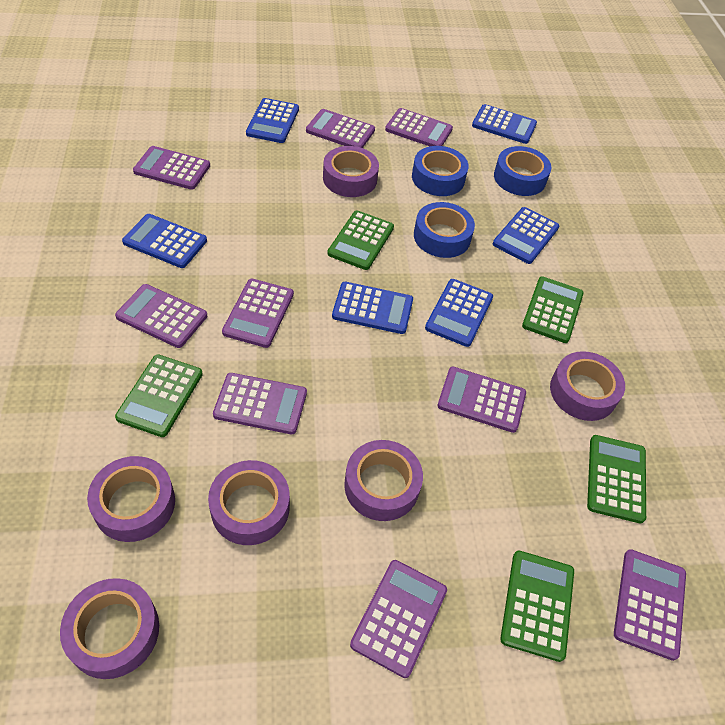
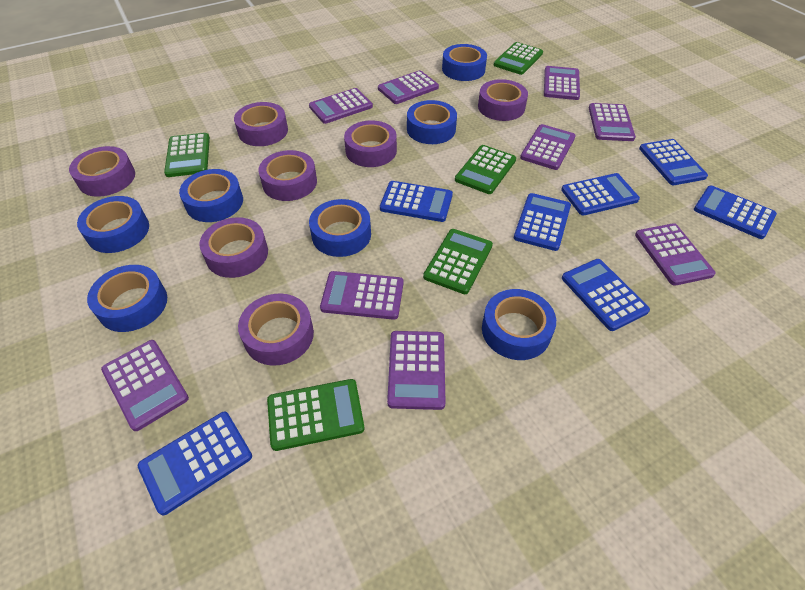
blue calculator: [122,214,207,268] [246,98,299,143] [332,282,413,334] [425,279,493,347] [472,104,537,144] [493,207,559,264] = 6 -> [138,412,252,515] [380,181,453,222] [514,193,571,251] [561,173,640,216] [562,259,650,331] [639,139,708,185] [694,186,777,239] = 7
blue tape: [412,146,469,196] [414,202,475,258] [494,146,552,196] = 3 -> [77,196,149,253] [87,265,167,332] [179,169,243,222] [309,199,371,257] [407,100,457,144] [442,44,487,81] [482,289,556,360] = 7
purple tape: [60,578,159,679] [87,456,175,542] [208,460,290,545] [323,146,379,197] [344,440,423,521] [550,351,625,421] = 6 -> [69,146,135,197] [199,217,268,278] [234,102,288,146] [238,293,314,366] [258,150,317,201] [344,120,397,167] [478,79,528,121] = 7

